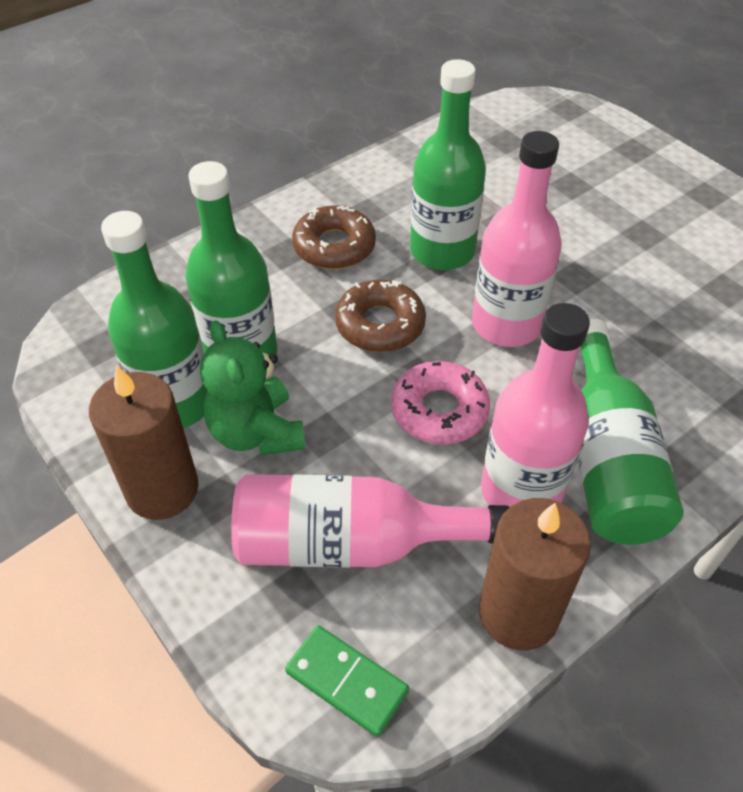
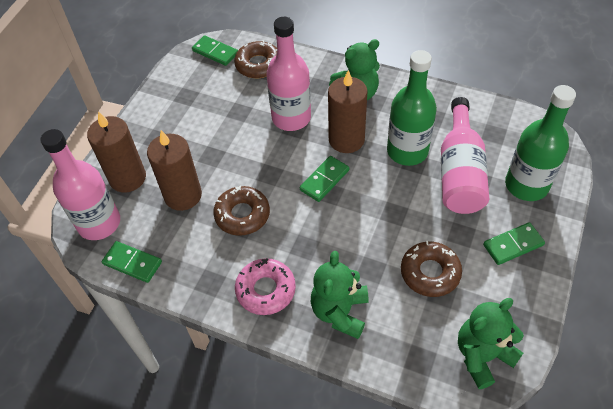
brown candle: [89,365,199,520] [479,498,591,650] = 2 -> [87,111,146,193] [147,130,202,211] [328,70,368,153] = 3
brown donut: [292,205,376,269] [335,280,426,352] = 2 -> [213,186,270,236] [234,40,277,78] [401,241,462,297] = 3
green bottle: [101,211,207,428] [185,161,277,355] [410,59,486,270] [578,319,684,545] = 4 -> [387,50,437,166] [505,85,576,201] = 2
green domino: [285,625,409,737] = 1 -> [102,241,162,283] [192,35,238,66] [300,156,349,202] [483,222,545,265] = 4
green teddy bear: [200,320,305,455] = 1 -> [311,251,369,339] [329,39,380,100] [458,298,524,389] = 3

